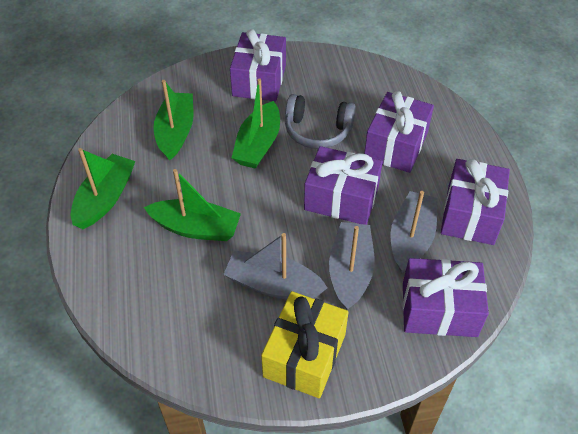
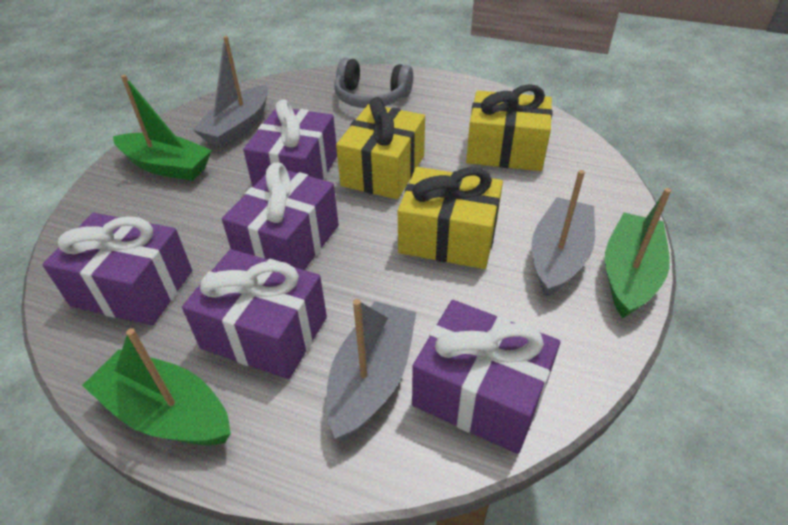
green boat: [71,148,135,229] [144,169,241,241] [153,80,193,161] [232,78,280,169] = 4 -> [82,328,231,445] [113,75,212,181] [605,188,671,318] = 3
yellow gift: [261,291,348,398] = 1 -> [336,97,425,199] [398,167,503,269] [466,84,552,171] = 3

